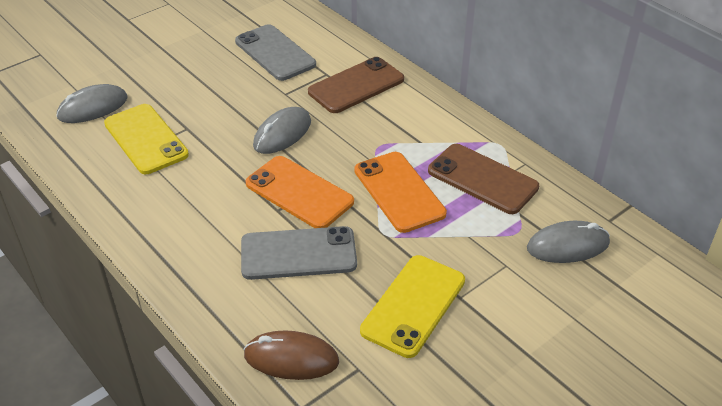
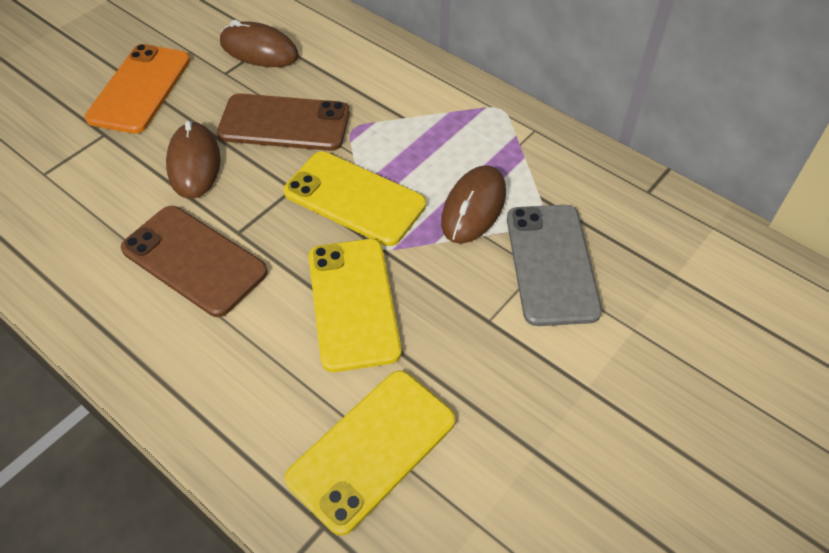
brown mouse: [243,330,339,380] = 1 -> [166,121,220,199] [220,20,299,67] [441,165,506,244] = 3
grey mouse: [56,84,128,123] [253,107,311,154] [527,221,610,263] = 3 -> none = 0
grey phone: [235,24,316,81] [241,226,357,280] = 2 -> [507,205,602,326] = 1
orange phone: [245,156,354,228] [354,152,447,233] = 2 -> [85,44,190,134] = 1
yellow phone: [104,104,189,174] [360,255,465,358] = 2 -> [283,151,426,246] [285,370,456,536] [309,239,401,372] = 3

